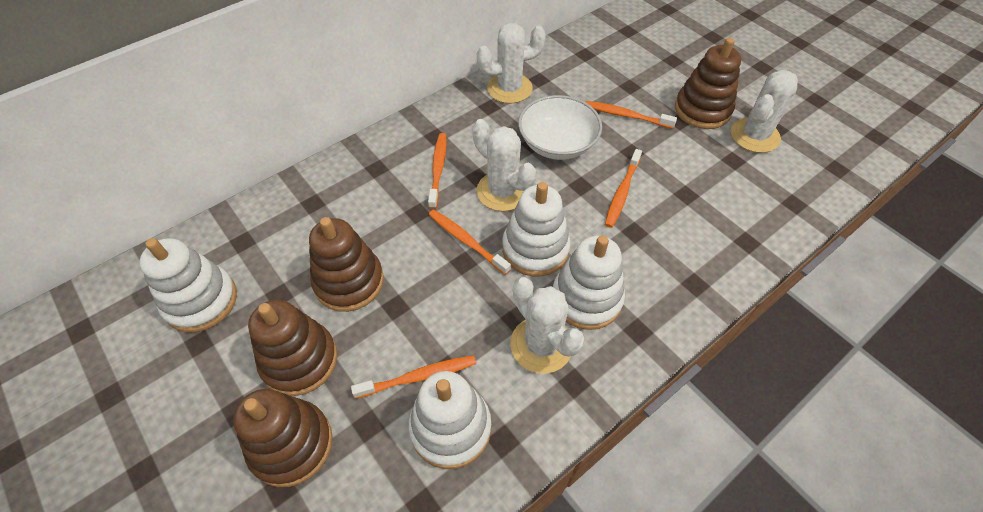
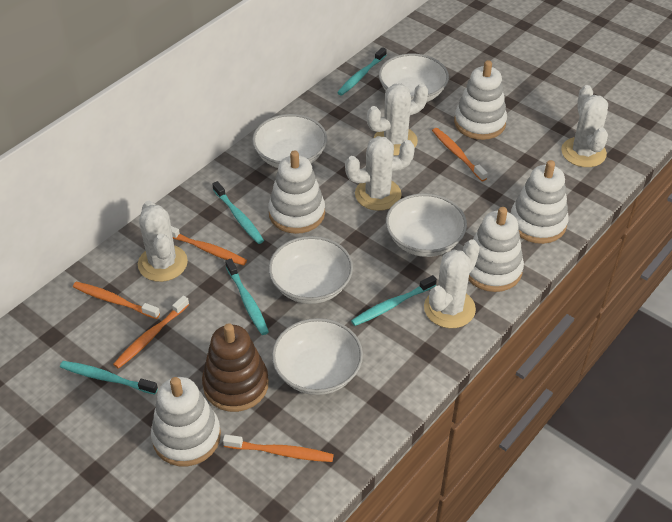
brown stacking toy: [233,389,333,487] [248,300,337,396] [309,217,384,312] [675,38,741,129] = 4 -> [202,323,269,412] = 1
turquoise toothbrush: none = 0 -> [60,361,158,395] [212,181,264,244] [225,259,269,335] [337,47,387,96] [351,275,437,326] = 5
white bowl: [518,95,602,160] = 1 -> [252,114,327,168] [268,236,353,304] [272,318,363,395] [379,54,449,102] [386,193,467,257] = 5
white cactus: [472,119,536,211] [477,23,546,104] [510,277,584,374] [731,70,798,153] = 4 -> [138,201,188,282] [345,136,415,211] [367,83,428,156] [424,240,480,328] [561,85,608,167] = 5
white stacking toy: [139,238,237,333] [409,371,491,469] [502,182,571,277] [553,235,625,330] = 4 -> [151,377,221,466] [268,150,325,234] [454,60,507,140] [468,207,524,292] [511,160,569,244] = 5

